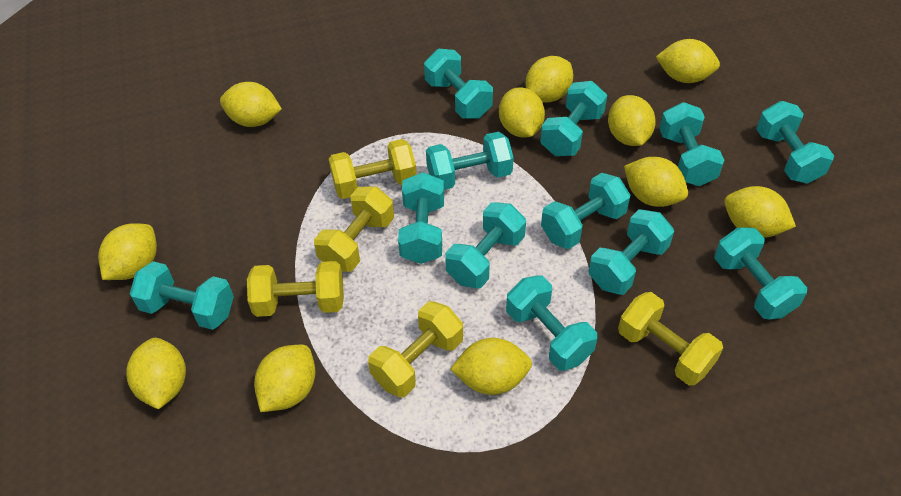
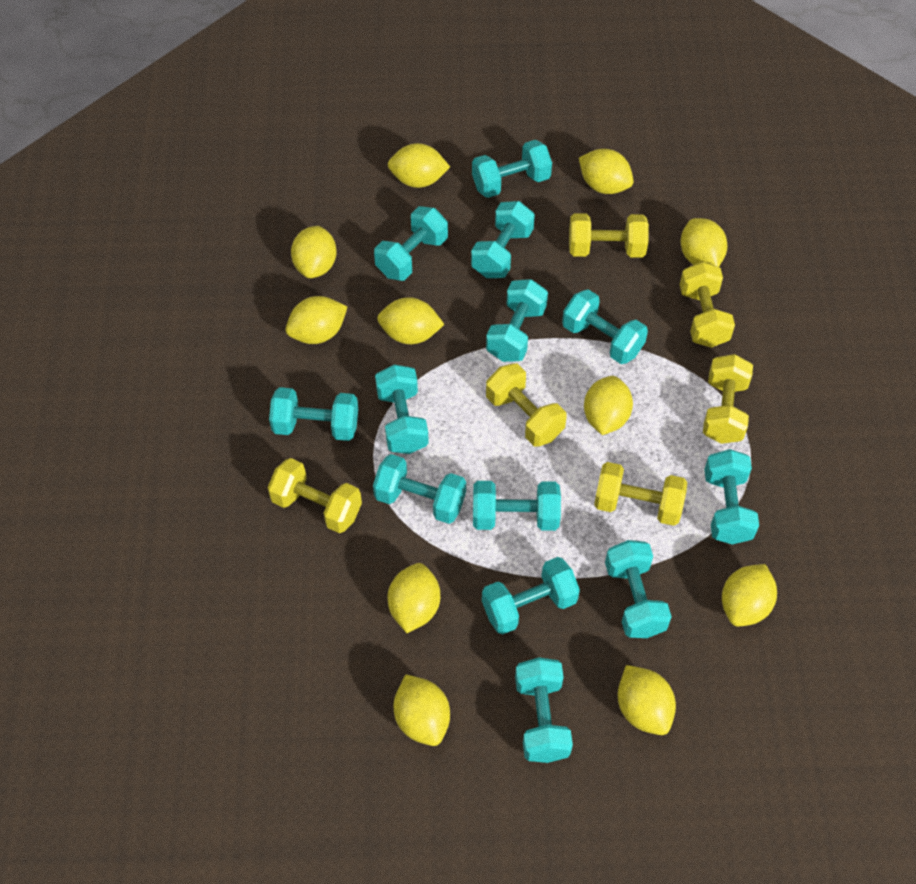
turquoise dumbbell: [130,261,234,330] [398,172,444,264] [424,49,493,119] [426,131,514,190] [445,202,526,288] [506,275,597,371] [540,81,607,156] [541,173,630,249] [589,209,674,295] [659,102,724,186] [714,227,807,319] [756,101,834,184] = 12 -> [269,387,358,441] [373,454,466,524] [374,206,448,281] [375,364,429,454] [471,201,535,278] [472,140,552,198] [473,481,561,531] [482,557,580,635] [486,279,548,362] [515,658,573,763] [562,289,648,364] [605,540,672,638] [704,449,759,544] = 13
yellow dumbbell: [247,261,344,317] [314,186,394,272] [329,139,417,199] [368,301,463,397] [618,292,723,385] = 5 -> [268,458,362,533] [486,363,566,446] [569,213,649,258] [594,462,687,526] [680,262,735,348] [703,354,753,444] = 6

